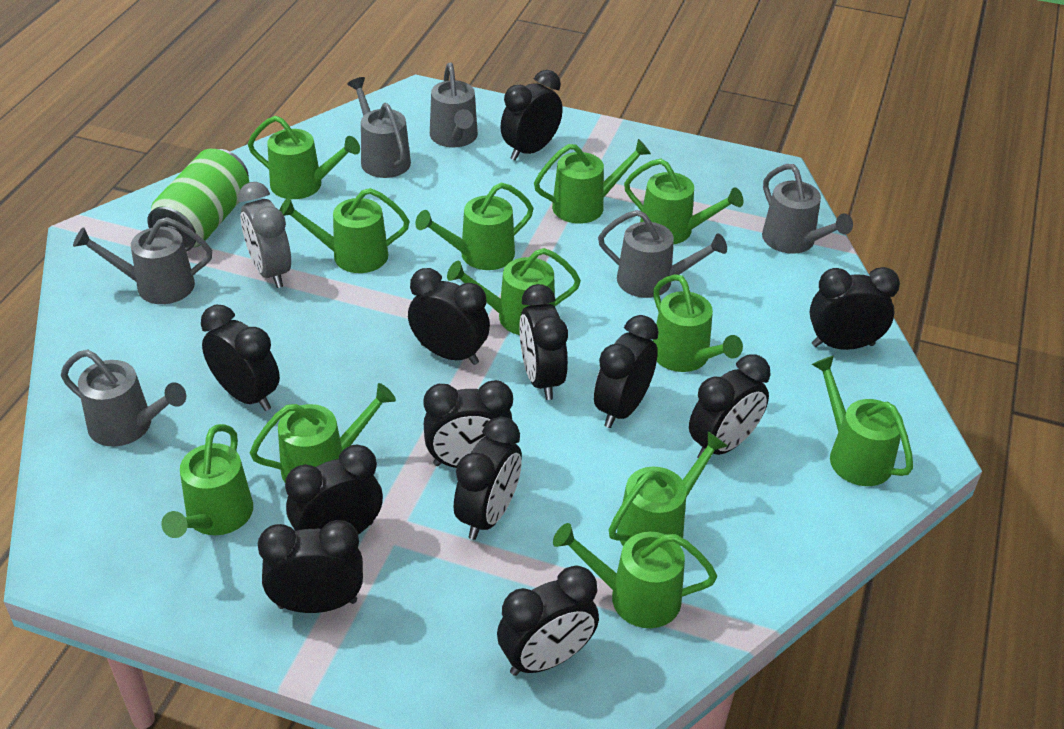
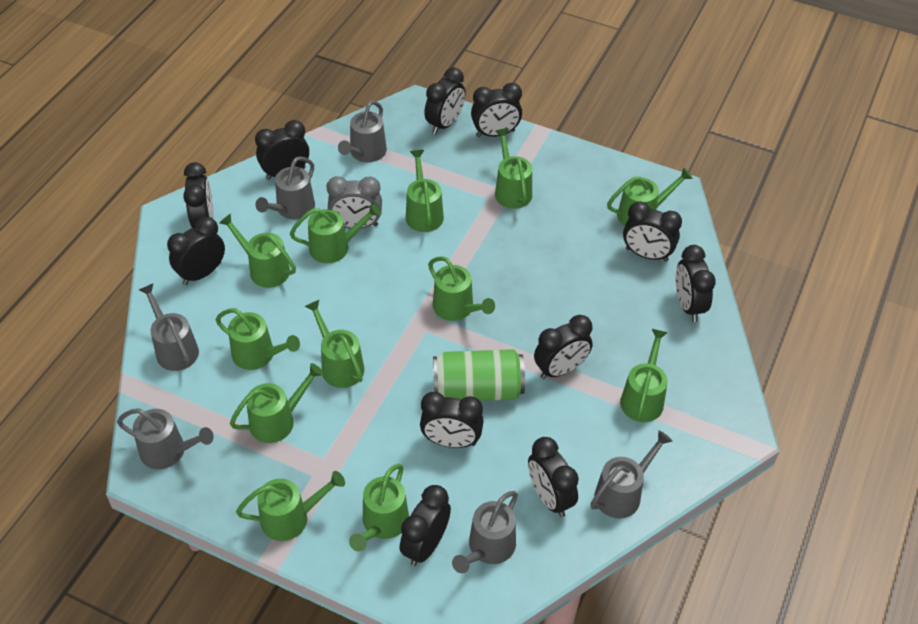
black clock: [201,305,280,411] [258,520,363,613] [285,445,383,534] [408,268,490,365] [424,380,513,468] [454,417,522,540] [497,565,599,676] [500,70,563,161] [519,284,568,400] [594,315,659,428] [689,354,770,458] [810,267,900,350] = 12 -> [167,217,225,285] [183,162,213,228] [255,120,309,180] [400,485,451,566] [420,392,484,448] [424,67,466,134] [471,83,522,137] [528,437,579,517] [534,315,593,379] [623,201,682,262] [676,245,716,322] = 11

